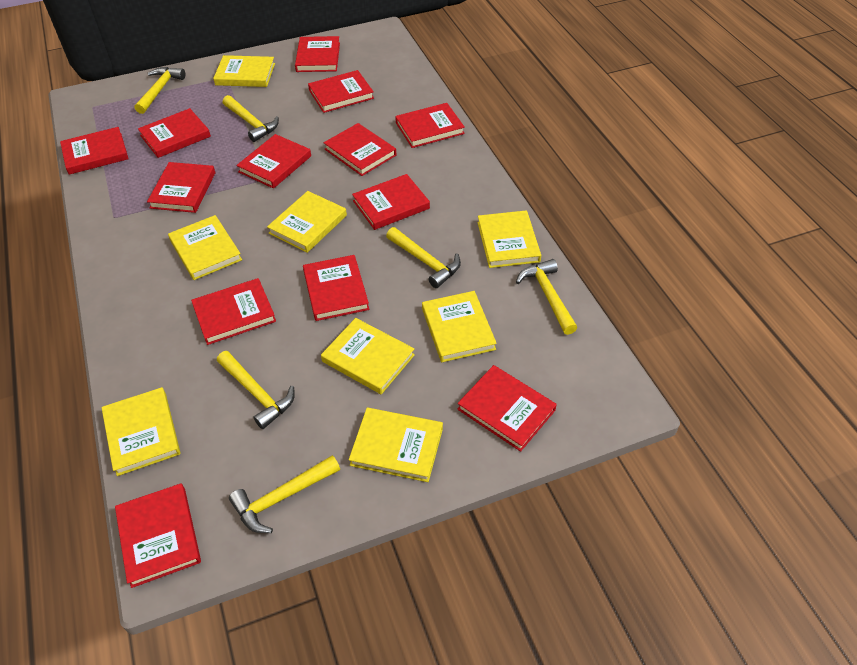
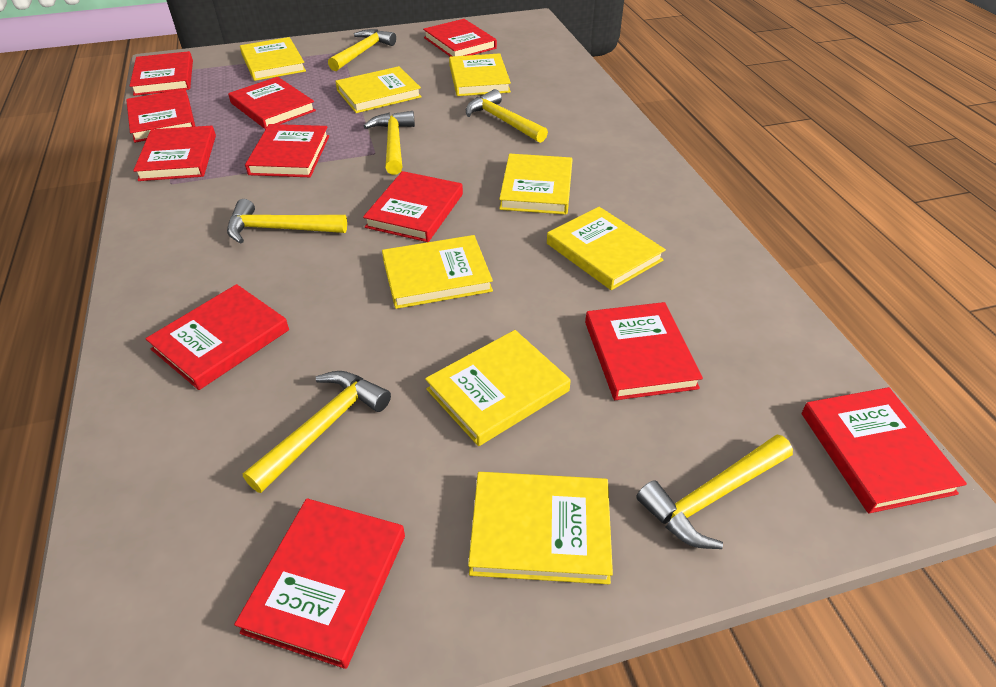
red book: [60,127,129,175] [115,483,201,588] [138,108,211,158] [147,162,215,213] [191,278,276,345] [236,134,311,189] [295,36,340,72] [303,255,369,321] [308,70,374,113] [324,123,396,176] [352,174,430,230] [395,103,465,148] [457,365,557,452] = 13 -> [126,89,196,143] [130,51,193,96] [133,126,216,181] [145,284,289,390] [228,77,316,129] [234,498,405,669] [245,124,329,177] [363,171,463,242] [423,19,497,57] [585,302,703,400] [802,387,967,513] = 11

